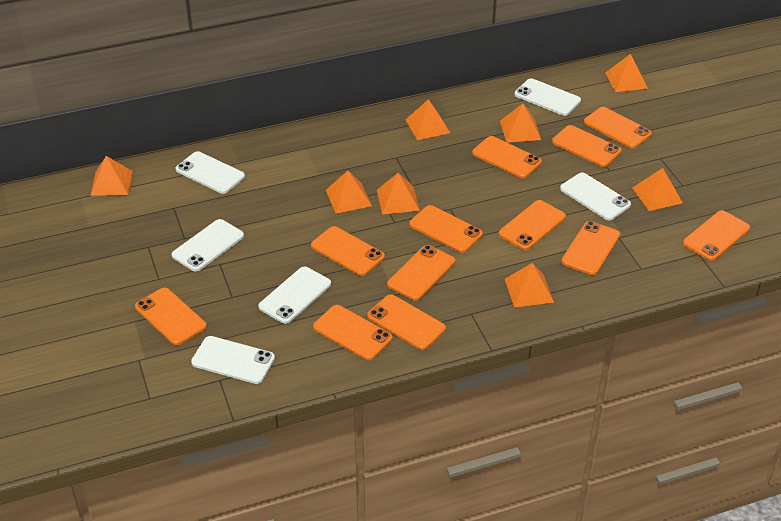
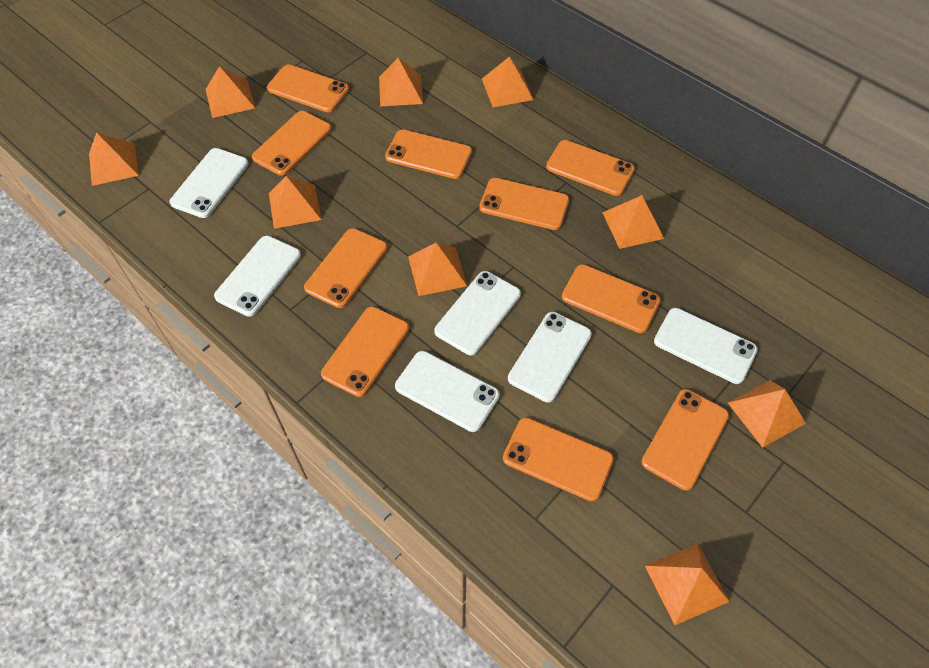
orange phone: [135,288,207,345] [311,226,385,276] [313,305,392,360] [367,294,446,350] [387,245,455,301] [409,205,483,253] [472,136,542,178] [499,200,566,250] [552,125,622,167] [561,221,620,275] [584,107,652,149] [683,210,750,261] = 12 -> [252,111,332,176] [267,64,349,112] [304,228,387,308] [321,306,409,397] [385,129,472,179] [479,178,569,230] [503,417,614,501] [546,140,635,196] [562,264,661,333] [641,389,729,490] = 10
orange pyramid: [90,156,132,196] [326,171,372,214] [377,173,420,214] [406,99,450,140] [500,104,541,143] [505,263,554,308] [605,54,648,92] [632,168,683,211] = 8 -> [89,133,139,186] [205,66,255,118] [269,176,321,229] [379,58,423,106] [408,242,467,296] [482,56,534,107] [602,195,664,249] [645,544,730,625] [728,380,806,448] = 9

